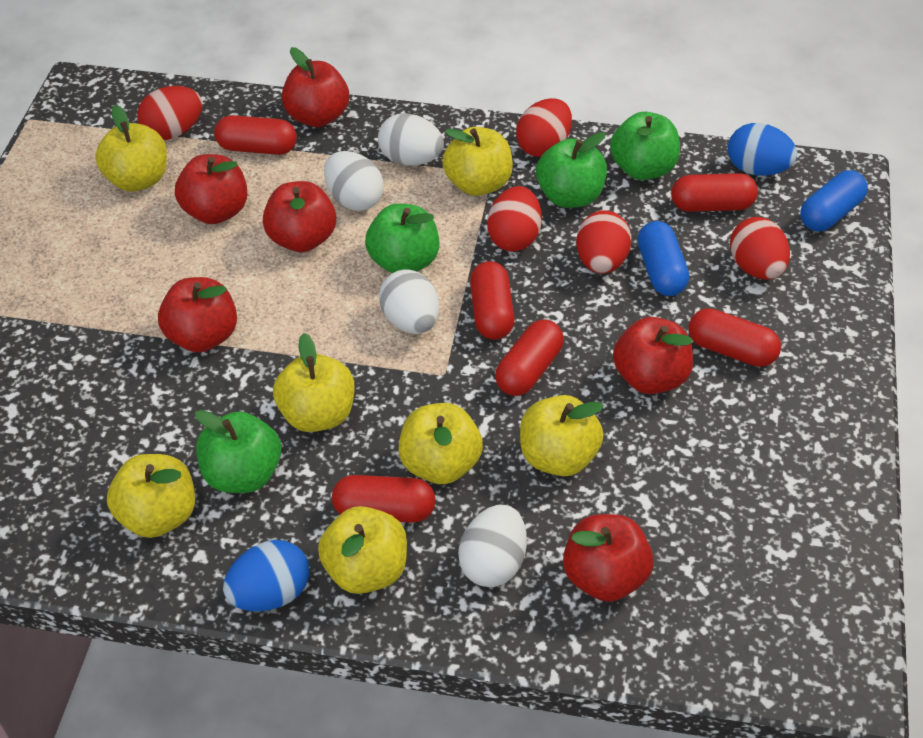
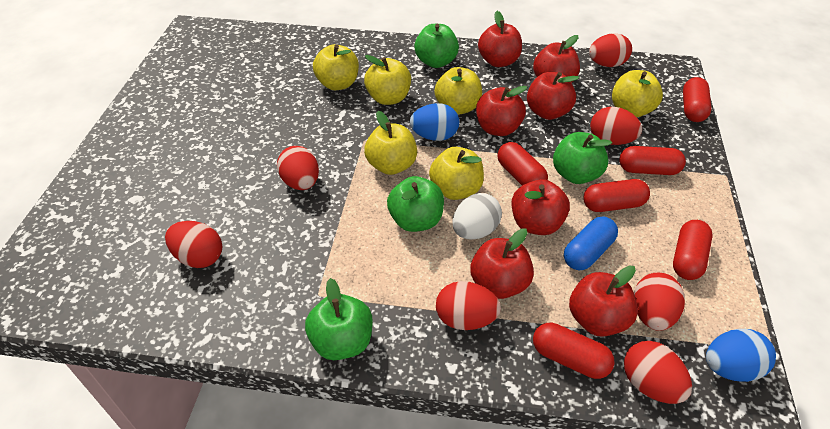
blue capsule: [638,221,689,296] [800,170,868,231] = 2 -> [564,216,618,270] = 1
red apple: [158,277,237,352] [175,154,248,224] [263,181,336,252] [282,47,349,127] [563,514,654,602] [613,317,693,394] = 6 -> [470,228,534,299] [476,86,527,136] [478,11,522,67] [512,179,570,235] [527,72,579,120] [533,35,580,83] [569,265,638,337] = 7
red egg: [137,86,202,140] [487,186,542,252] [516,98,572,157] [576,210,631,274] [730,217,790,280] = 5 -> [165,221,222,268] [277,146,319,190] [436,281,501,330] [589,33,632,67] [590,107,642,145] [624,341,692,404] [634,273,685,331] = 7
white egg: [324,151,384,211] [378,113,444,166] [379,269,439,334] [458,505,527,587] = 4 -> [453,193,502,239] = 1
yellow apple: [95,105,167,192] [107,454,195,538] [273,333,354,432] [318,506,407,594] [399,403,483,484] [442,127,513,196] [520,395,604,476] = 7 -> [313,44,359,90] [364,55,411,105] [364,111,417,175] [429,147,484,200] [434,67,482,115] [612,70,663,117] = 6

